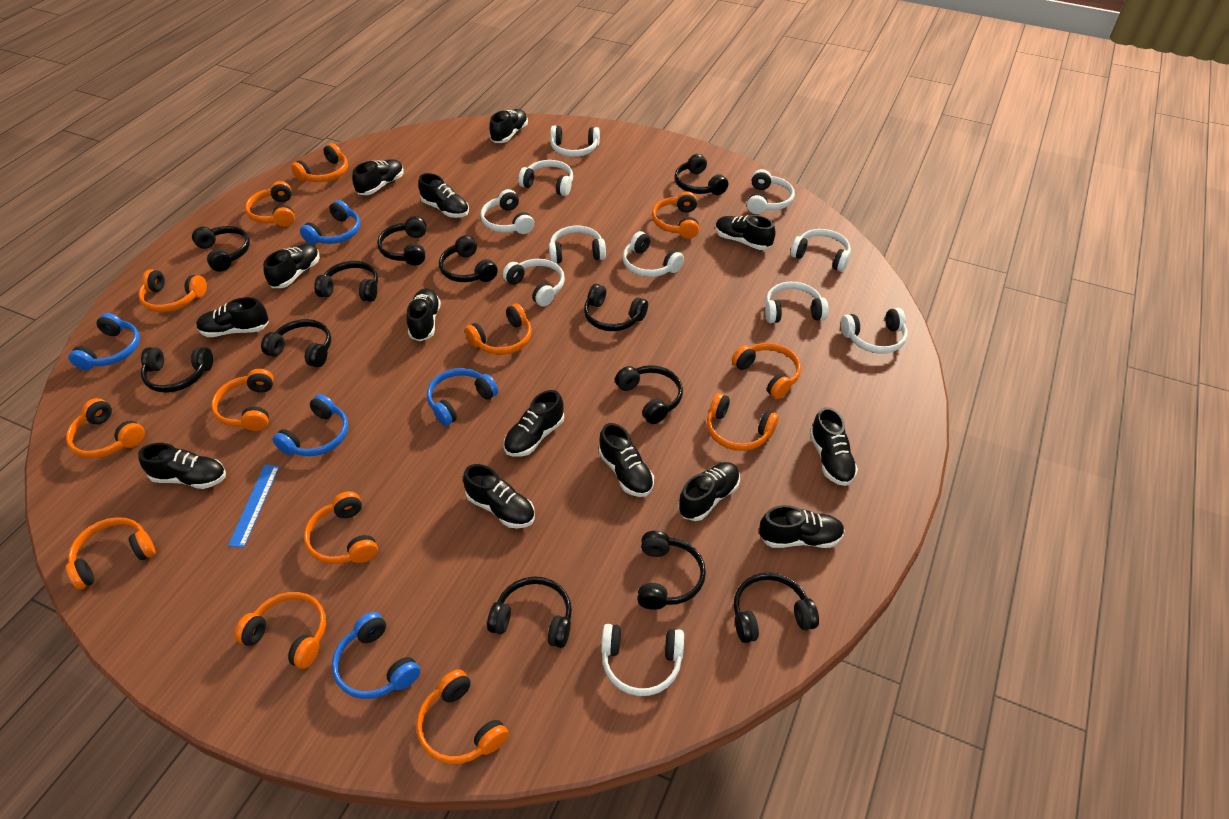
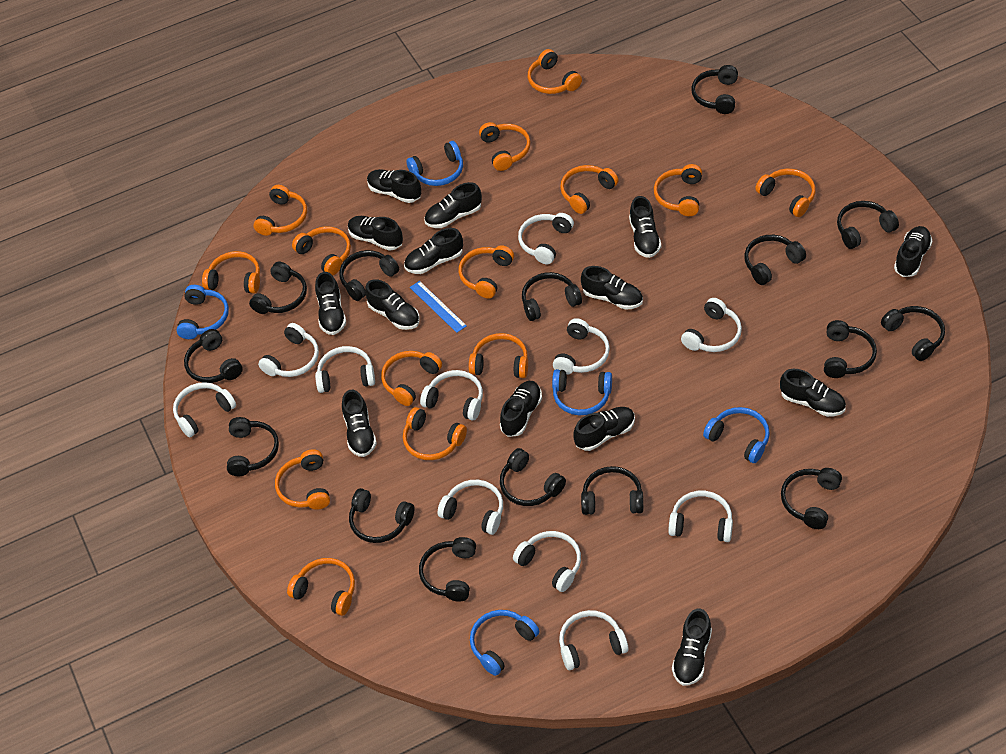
black headphones: [141,347,213,393] [192,226,250,272] [261,319,331,368] [314,261,378,302] [377,216,426,265] [439,235,498,282] [487,577,572,648] [584,284,648,331] [615,365,683,424] [637,531,706,610] [674,154,728,195] [733,572,819,643] = 12 -> [184,329,243,383] [227,417,279,476] [249,262,307,314] [339,250,399,301] [349,488,414,543] [419,537,476,602] [500,448,566,506] [522,272,582,321] [581,466,644,515] [691,65,738,114] [744,235,806,285] [781,468,842,529] [824,320,877,378] [837,201,899,249] [881,306,945,361] = 15
orange headphones: [66,398,145,458] [66,517,156,590] [138,269,207,312] [211,369,274,431] [234,592,326,669] [245,181,295,227] [291,143,348,182] [304,491,378,564] [416,669,509,764] [465,304,532,355] [652,191,699,239] [707,393,779,451] [732,343,801,399] = 13 -> [202,251,260,294] [253,185,307,236] [275,449,330,510] [287,558,355,616] [292,227,351,275] [381,351,442,406] [403,407,467,460] [459,245,514,299] [469,333,528,378] [479,122,531,171] [528,49,582,94] [560,165,619,214] [654,164,702,216] [755,169,816,217] = 14

